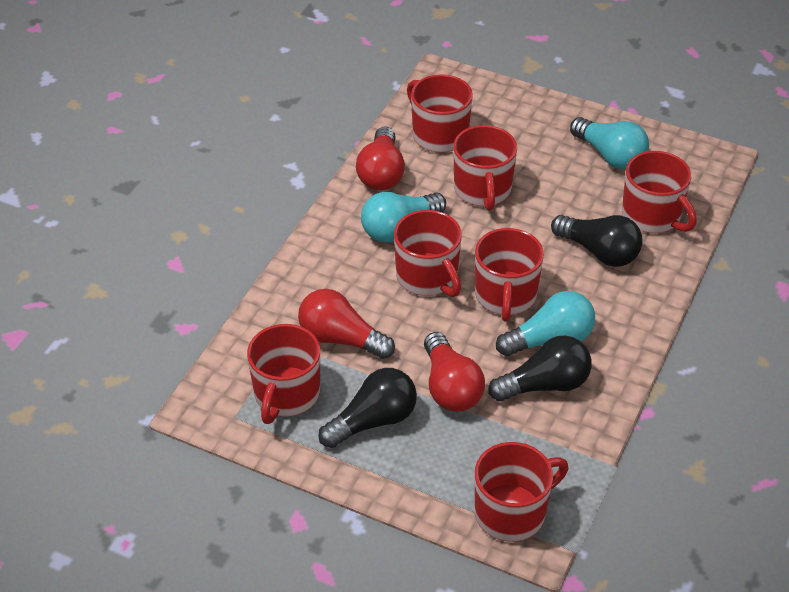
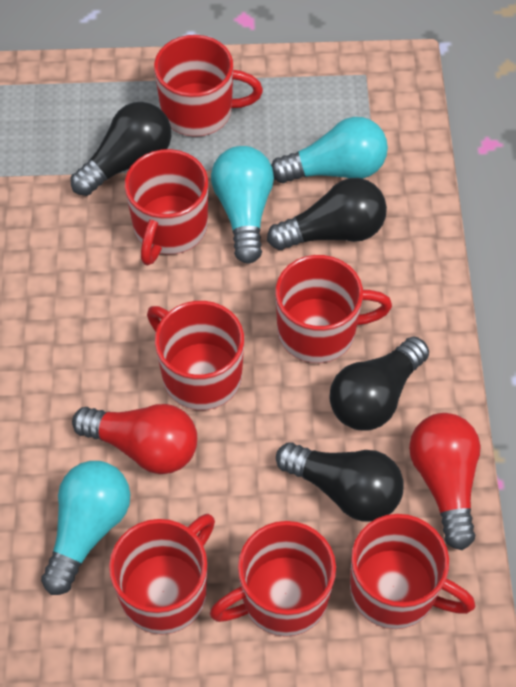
black light bulb: [318,368,417,448] [488,335,592,401] [551,215,643,267] = 3 -> [71,102,171,196] [267,178,387,250] [276,442,404,522] [329,336,429,430] = 4
red light bulb: [298,289,395,359] [356,126,405,190] [424,332,485,412] = 3 -> [72,404,197,474] [409,413,481,550] = 2

